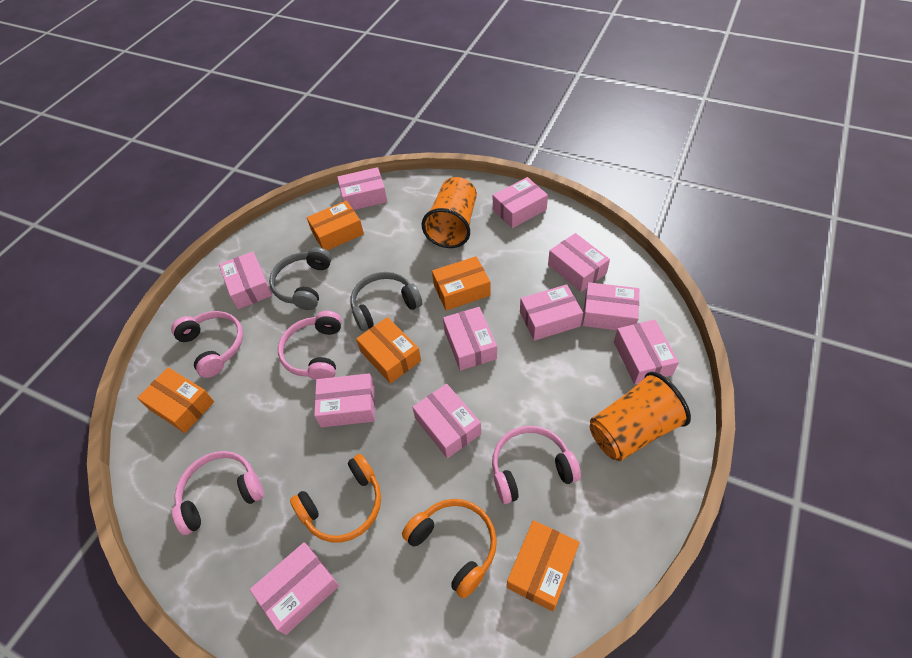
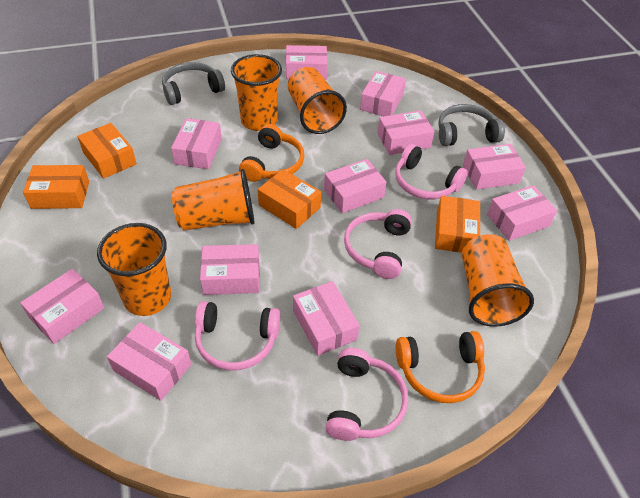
orange box: [137,367,214,433] [307,200,364,251] [356,317,421,384] [432,256,491,311] [507,520,580,612] = 5 -> [23,165,89,209] [77,123,137,179] [258,169,321,229] [435,196,480,253] = 4
orange cup: [422,177,477,248] [590,372,691,461] = 2 -> [97,223,171,316] [172,169,255,230] [231,54,282,131] [288,67,347,134] [462,234,534,327] = 5

